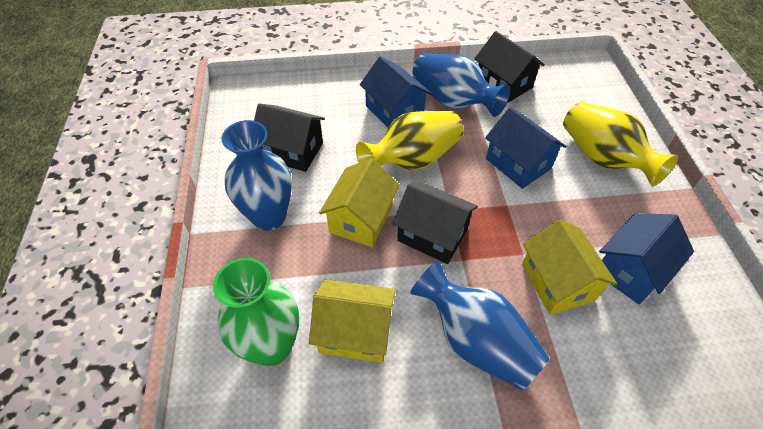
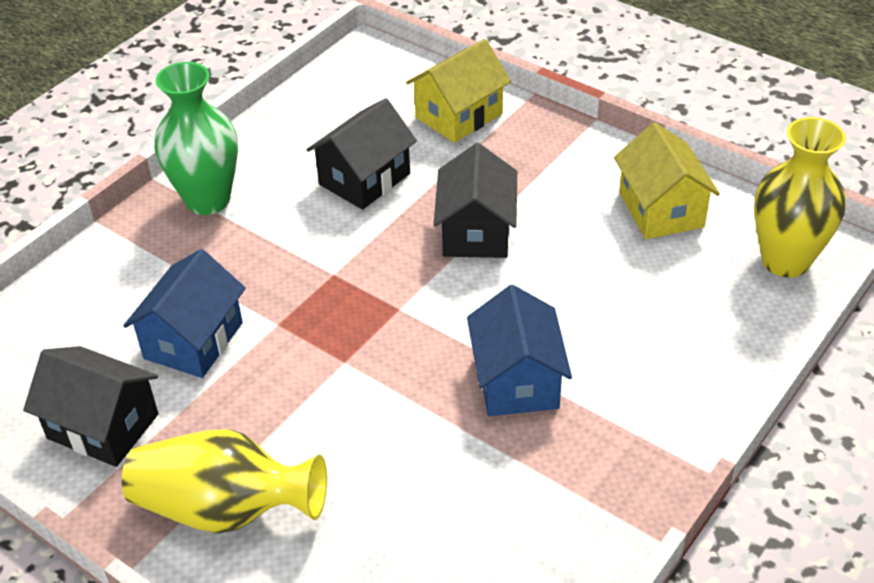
blue house: [360,56,432,127] [485,107,567,189] [599,213,694,305] = 3 -> [123,249,246,378] [467,285,572,416] = 2
blue vase: [221,120,292,231] [410,260,550,390] [412,53,510,117] = 3 -> none = 0
yellow house: [309,279,396,363] [319,158,400,247] [522,219,617,315] = 3 -> [406,39,511,143] [614,122,720,239] = 2

